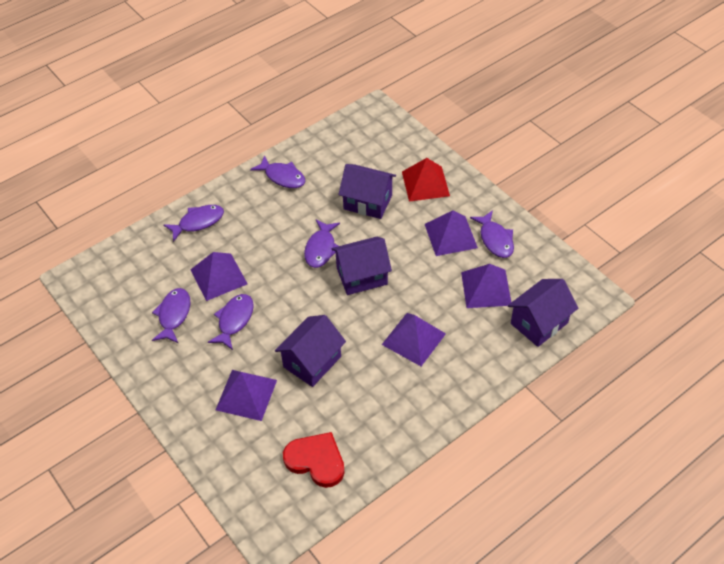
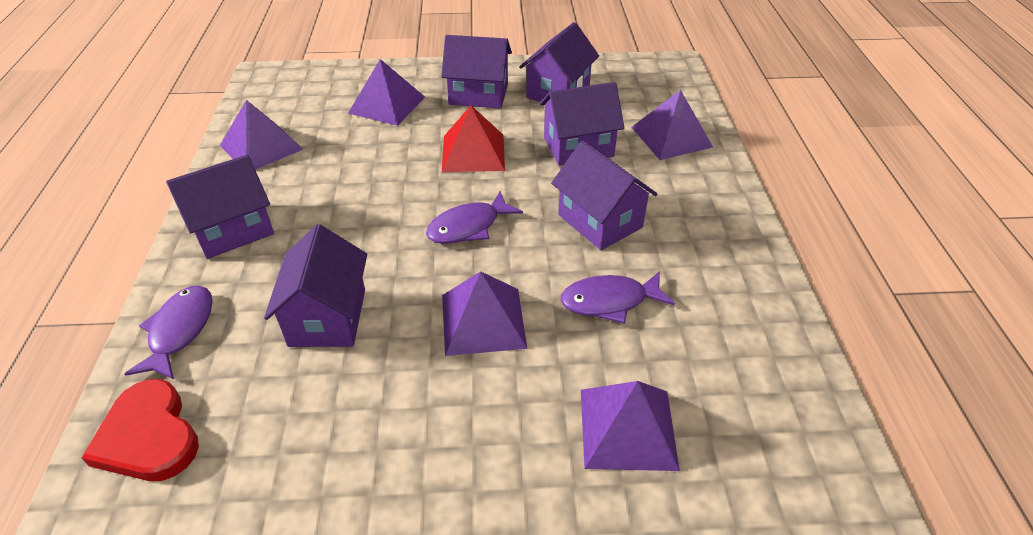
purple fish: [152,288,191,344] [163,205,224,242] [208,294,254,350] [250,155,306,188] [304,219,340,268] [470,210,514,258] = 6 -> [124,286,213,380] [426,191,523,244] [561,271,675,324] = 3
purple house: [275,315,346,387] [332,237,392,295] [338,164,396,219] [508,279,578,347] = 4 -> [166,155,274,259] [264,224,367,347] [441,35,512,108] [519,22,599,102] [539,82,625,166] [551,141,657,250] = 6

